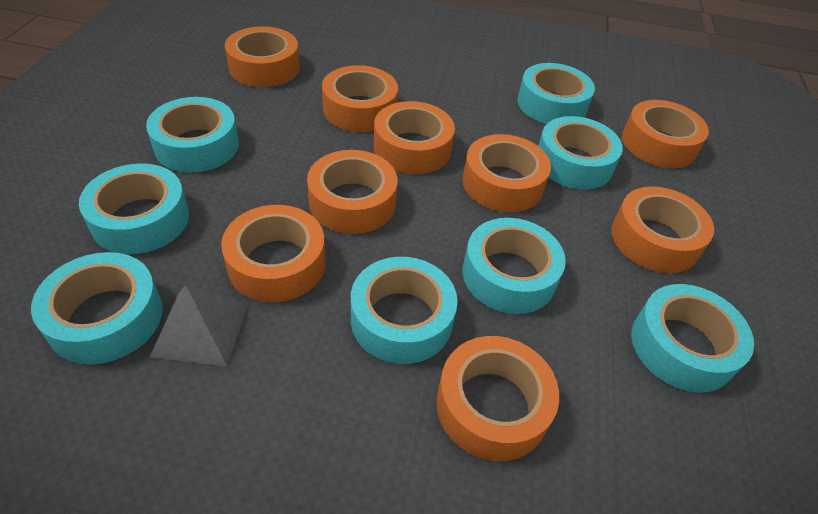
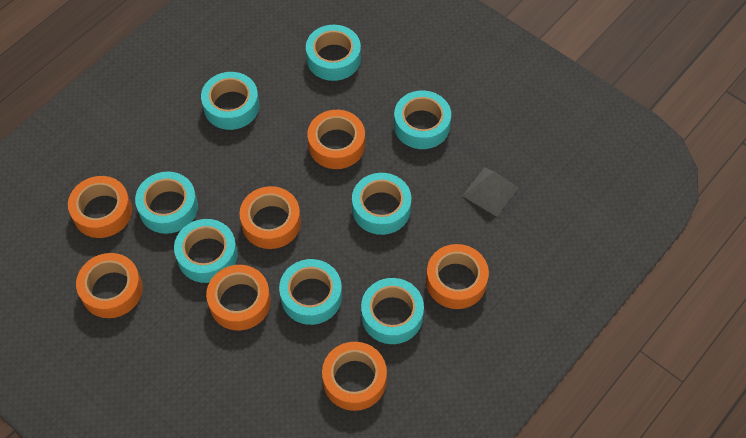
orange tape: [221,205,325,302] [225,26,300,87] [307,150,398,234] [322,65,398,132] [374,101,455,174] [436,336,559,461] [462,134,551,212] [611,186,714,273] [622,100,709,168] = 9 -> [68,176,132,238] [76,253,143,318] [206,265,271,330] [240,186,301,249] [307,110,365,169] [322,342,387,411] [426,244,489,309] = 7

